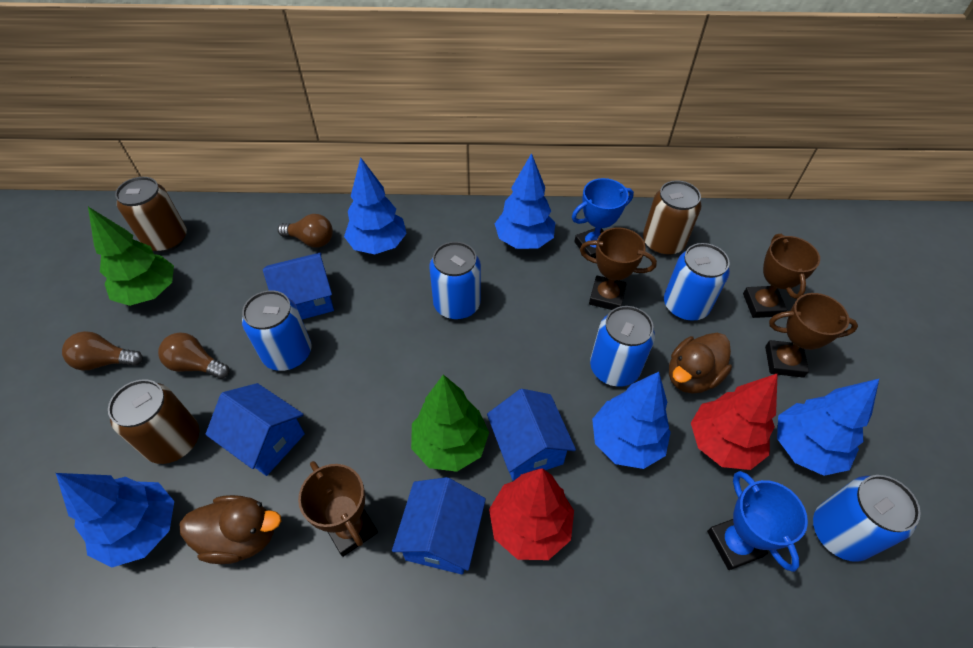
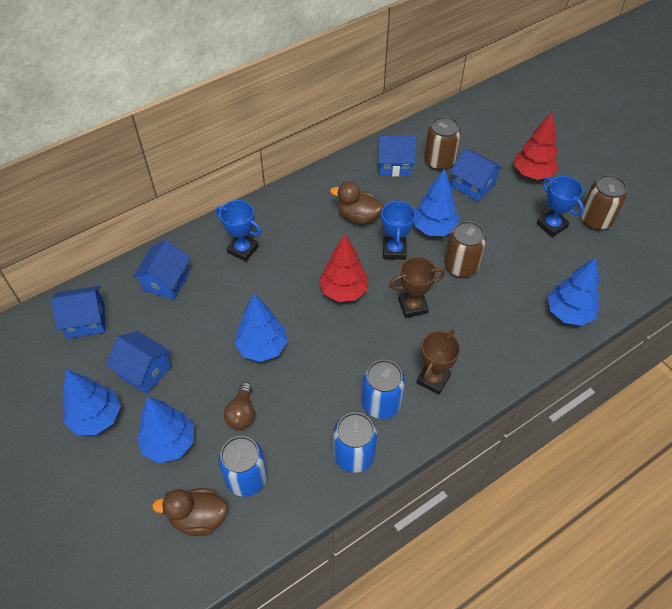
blue can: [242,290,312,371] [429,242,481,320] [590,306,655,387] [664,243,730,321] [813,475,921,562] = 5 -> [218,436,267,497] [333,412,377,473] [362,360,405,419] = 3
blue house: [205,383,305,476] [263,253,334,319] [392,477,486,575] [487,389,576,481] = 4 -> [51,286,105,339] [106,331,171,394] [133,240,191,300] [378,136,416,177] [450,148,503,201] = 5
blue trophy: [572,178,634,259] [707,471,808,572] = 2 -> [215,200,262,262] [381,199,416,260] [537,176,584,237] = 3
brown light bulb: [62,331,143,371] [158,333,229,379] [278,214,333,248] = 3 -> [224,382,255,430] = 1
brown trophy: [298,461,378,557] [580,227,657,310] [743,234,820,318] [765,293,858,378] = 4 -> [389,257,445,318] [416,330,461,395] = 2
green tree: [88,207,174,306] [411,374,489,472] = 2 -> none = 0

